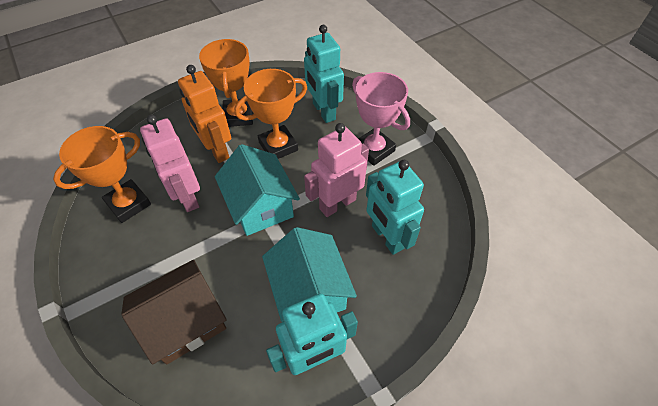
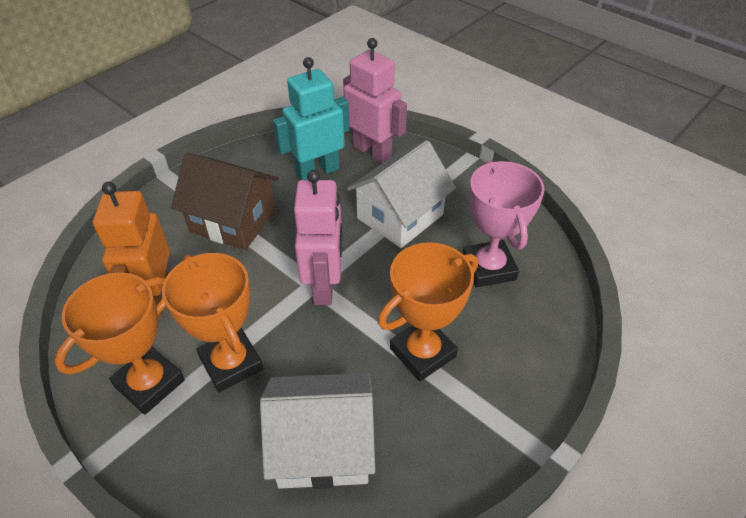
turquoise house: [215,144,300,236] [262,227,357,322] = 2 -> none = 0
turquoise robot: [266,293,358,375] [304,25,344,123] [366,160,424,255] = 3 -> [273,57,350,180] = 1
white house: none = 0 -> [260,373,375,489] [347,140,456,248] = 2

